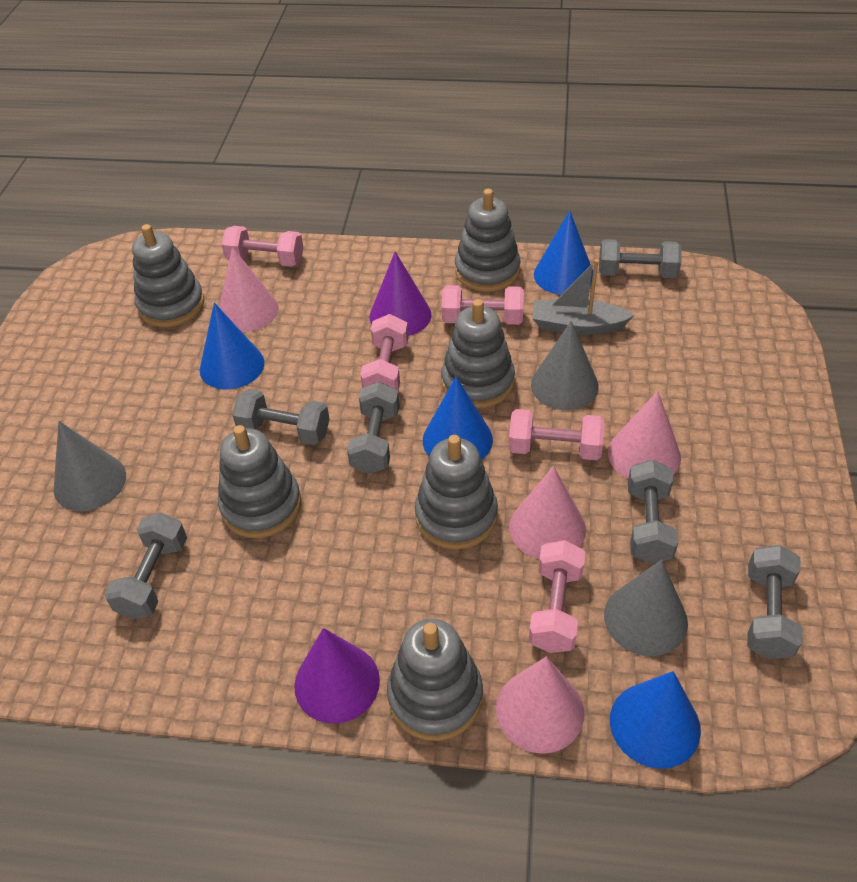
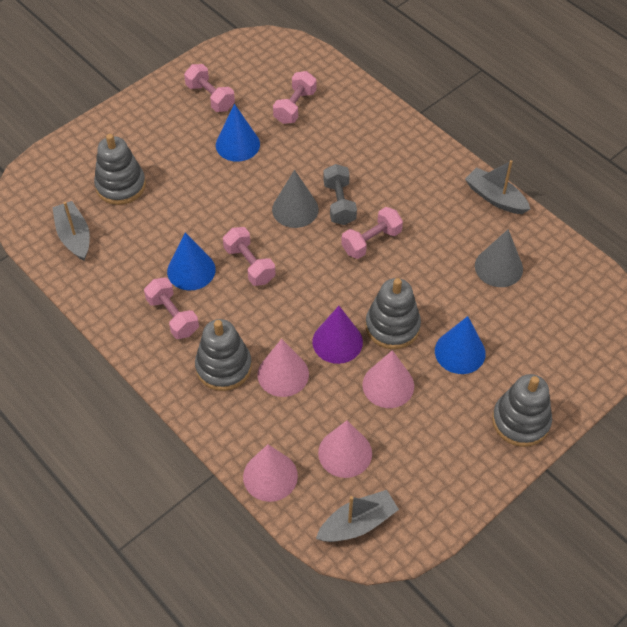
blue cone: [200,303,264,390] [423,376,493,460] [534,210,593,295] [610,671,701,769] = 4 -> [167,232,216,291] [216,104,260,162] [435,316,486,374] = 3
grey boat: [533,259,634,335] = 1 -> [52,201,90,261] [316,490,399,542] [465,160,530,214] = 3
grey cone: [54,421,126,511] [531,321,599,410] [604,560,688,656] = 3 -> [272,170,319,228] [475,229,523,287] = 2
grey dumbbell: [105,512,187,619] [232,389,330,445] [347,382,400,474] [599,239,682,278] [628,460,678,564] [747,545,803,659] = 6 -> [323,164,357,225] = 1
grey stacking toy: [132,224,204,327] [218,425,301,538] [387,619,483,741] [415,435,498,549] [441,299,515,408] [455,189,521,292] = 6 -> [94,134,146,205] [195,319,252,391] [365,278,421,349] [492,374,552,447] = 4
purple cone: [294,628,380,724] [370,252,431,336] = 2 -> [312,306,363,364] = 1

